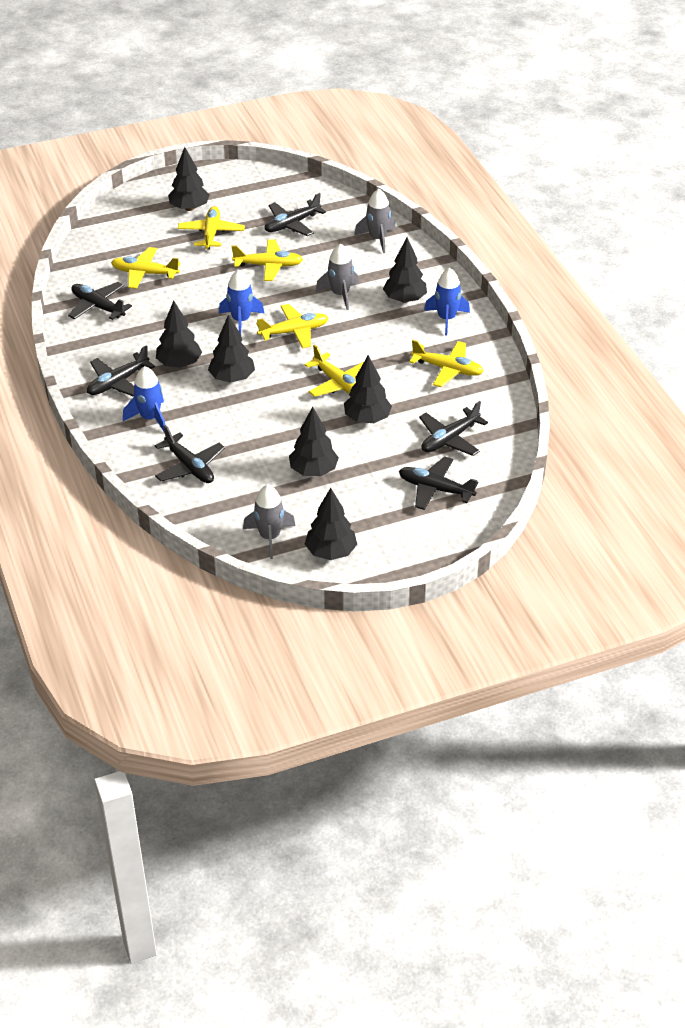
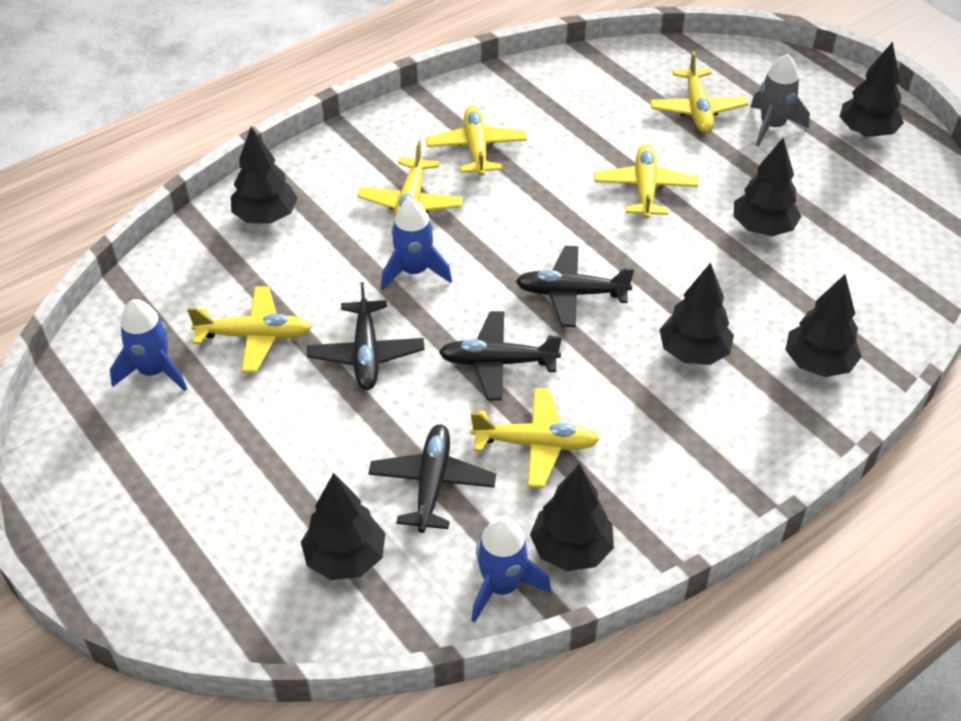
black plane: [68,282,132,320] [87,345,155,397] [155,425,225,483] [264,193,326,236] [399,456,478,510] [419,401,488,456] = 6 -> [307,282,424,390] [368,424,496,533] [439,311,562,401] [516,246,634,327] = 4
grey rocket: [243,485,296,559] [316,244,359,310] [354,189,396,253] = 3 -> [750,54,810,147] = 1

